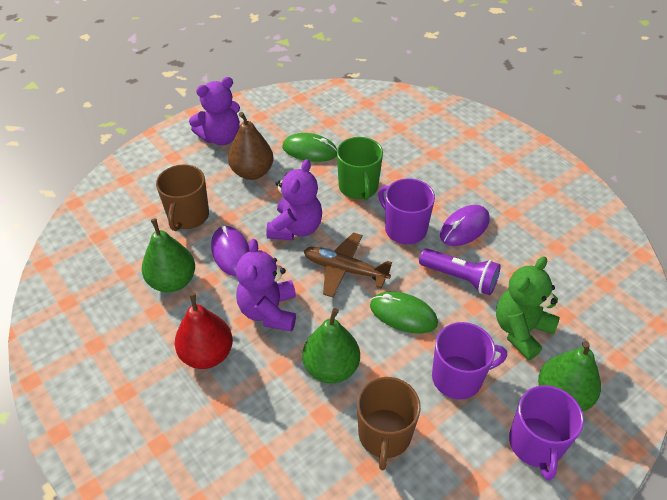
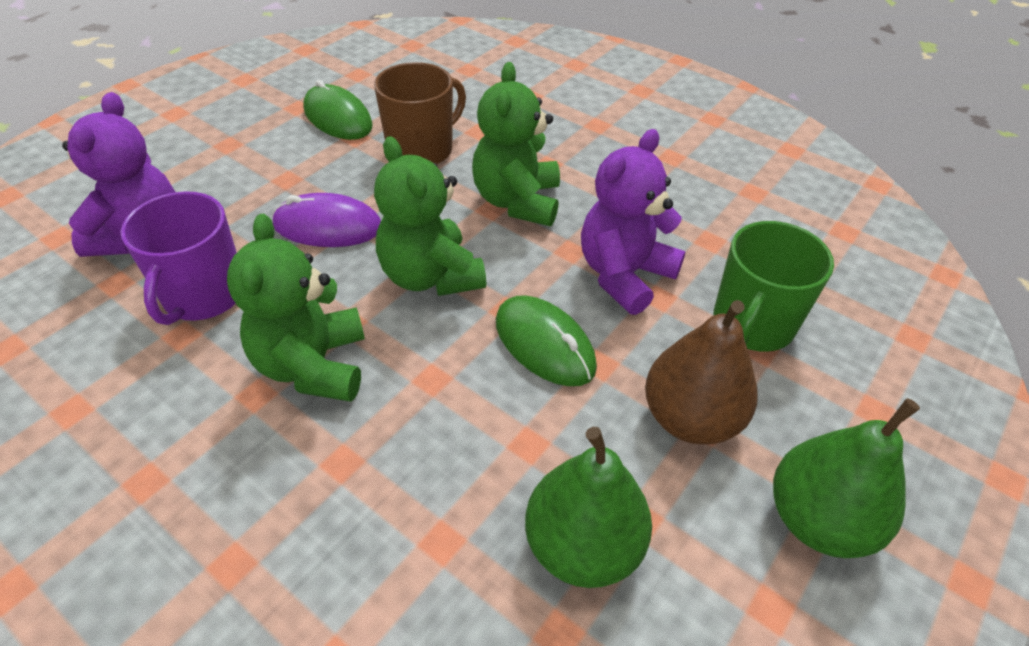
brown mug: [156,164,209,231] [357,377,421,470] = 2 -> [374,62,466,164] = 1
brown plane: [304,233,392,297] = 1 -> none = 0
green pear: [142,218,195,293] [302,308,360,384] [538,341,601,412] = 3 -> [525,427,652,588] [773,398,920,558] = 2
green teddy bear: [496,256,560,360] = 1 -> [227,214,365,402] [374,136,486,296] [472,62,560,226] = 3
purple flashlight: [419,248,501,295] = 1 -> none = 0
purple mouse: [211,226,250,277] [440,205,490,246] = 2 -> [272,193,381,247] = 1
purple mug: [378,178,435,244] [432,322,507,399] [509,385,584,480] = 3 -> [121,191,237,325] = 1
purple teddy bear: [189,77,240,145] [236,239,296,331] [266,159,322,240] = 3 -> [62,92,175,257] [581,129,686,315] = 2
red pear: [175,293,233,369] = 1 -> none = 0

